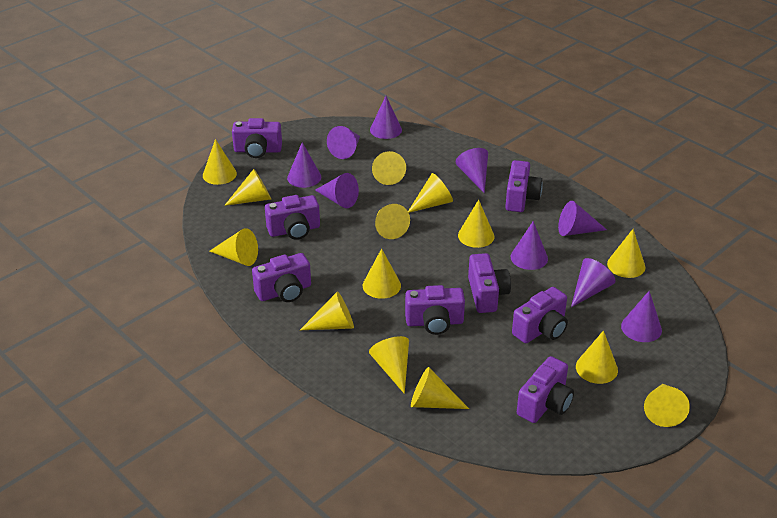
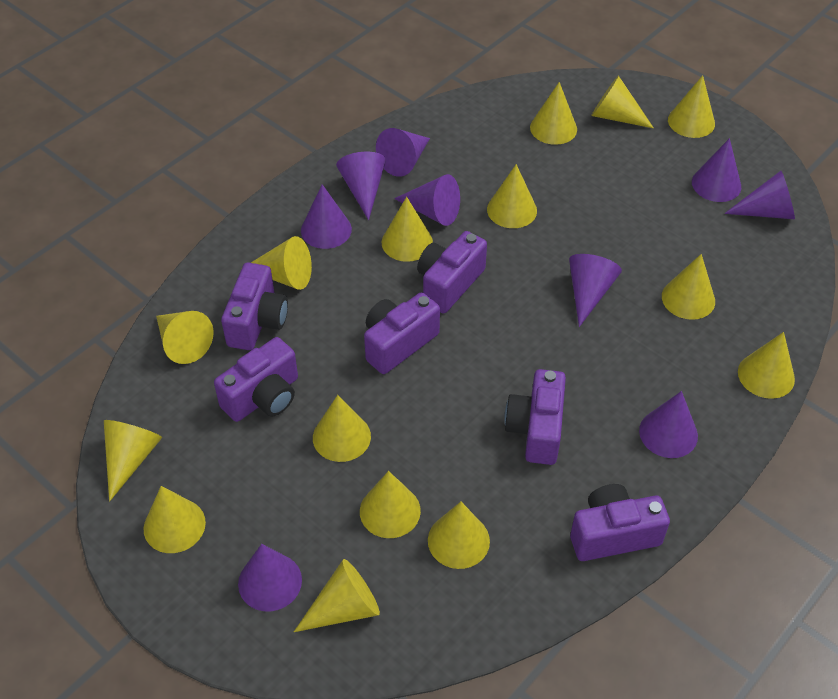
purple camera: [232,118,282,158] [252,253,311,302] [265,195,320,240] [405,285,465,335] [468,253,511,313] [505,160,543,212] [512,287,568,343] [517,356,574,423] = 8 -> [214,337,298,422] [221,263,288,350] [364,292,440,374] [417,231,487,314] [504,369,566,465] [570,484,670,561] = 6
yellow cone: [203,139,237,185] [210,228,258,266] [224,169,271,206] [300,291,354,330] [363,248,401,299] [369,336,409,394] [372,151,406,185] [375,204,410,239] [408,173,453,213] [411,367,469,409] [458,200,494,248] [576,330,618,384] [607,229,645,278] [644,384,690,427] = 14 -> [104,420,162,501] [143,486,206,553] [156,311,214,364] [251,236,312,290] [294,559,380,632] [313,395,371,462] [360,471,421,538] [382,197,433,262] [428,502,490,569] [487,164,537,228] [530,82,577,145] [591,75,654,128] [662,254,715,320] [668,75,715,138] [738,332,795,399] = 15

